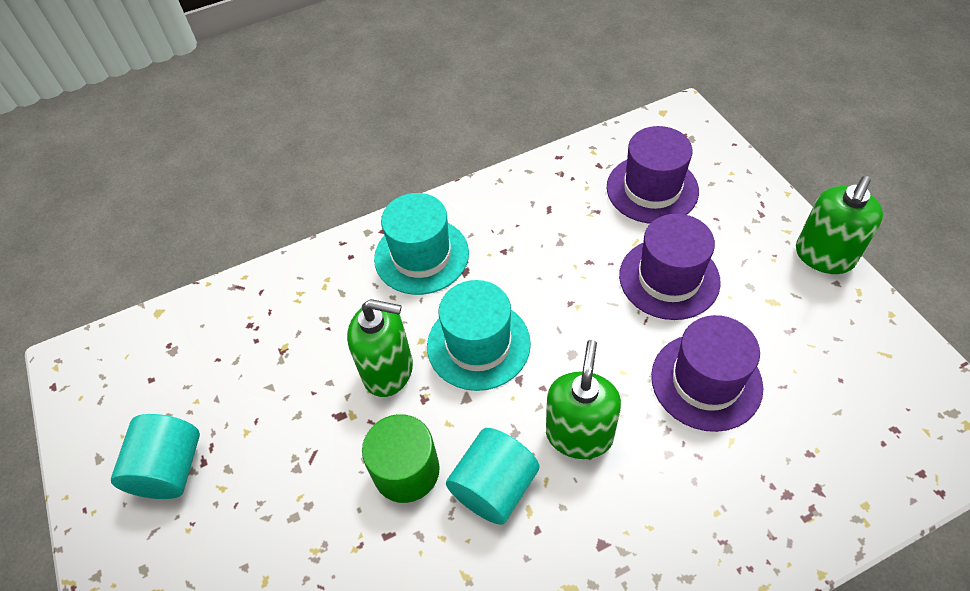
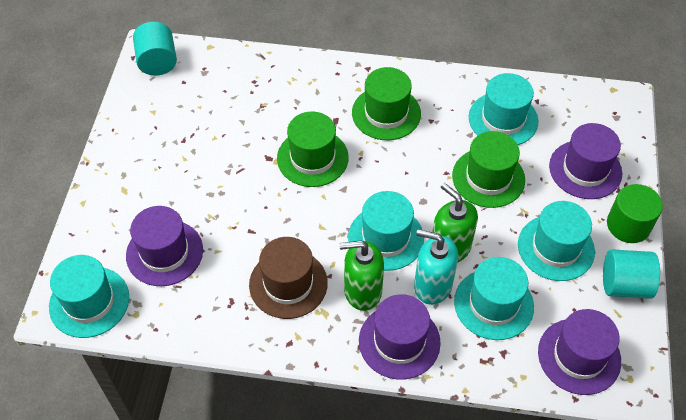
brown hat: none = 0 -> [249,237,328,319] = 1
green hat: none = 0 -> [277,112,349,187] [352,67,421,140] [452,131,525,208] = 3
green soap dispenser: [347,299,413,397] [546,340,621,459] [796,176,884,274] = 3 -> [339,240,384,311] [432,183,478,262] = 2
purple hat: [607,126,699,224] [619,214,721,320] [651,315,763,432] = 3 -> [126,206,203,286] [359,294,441,380] [538,309,621,395] [549,123,622,199] = 4
turquoise hat: [374,193,469,295] [427,280,531,391] = 2 -> [49,255,129,338] [348,191,424,271] [454,257,534,340] [469,73,539,145] [518,201,595,281] = 5
turquoise soap dispenser: none = 0 -> [414,229,458,305] = 1

